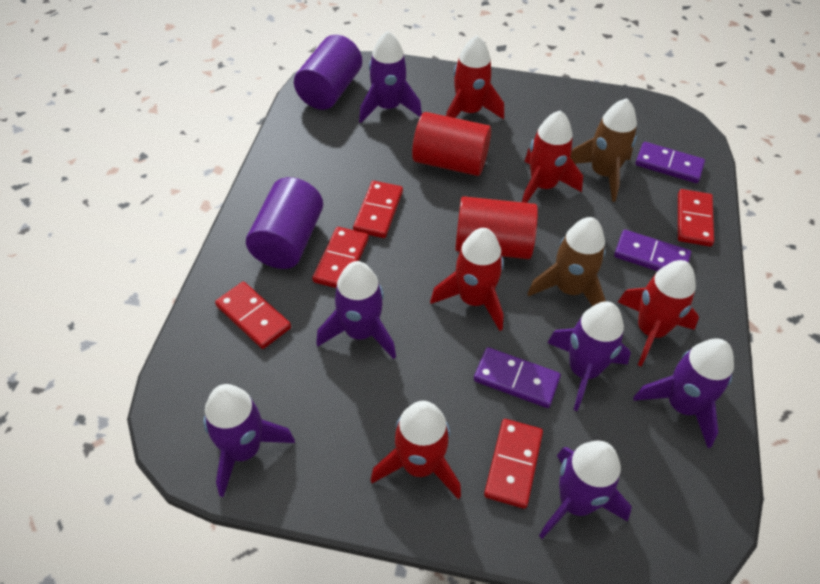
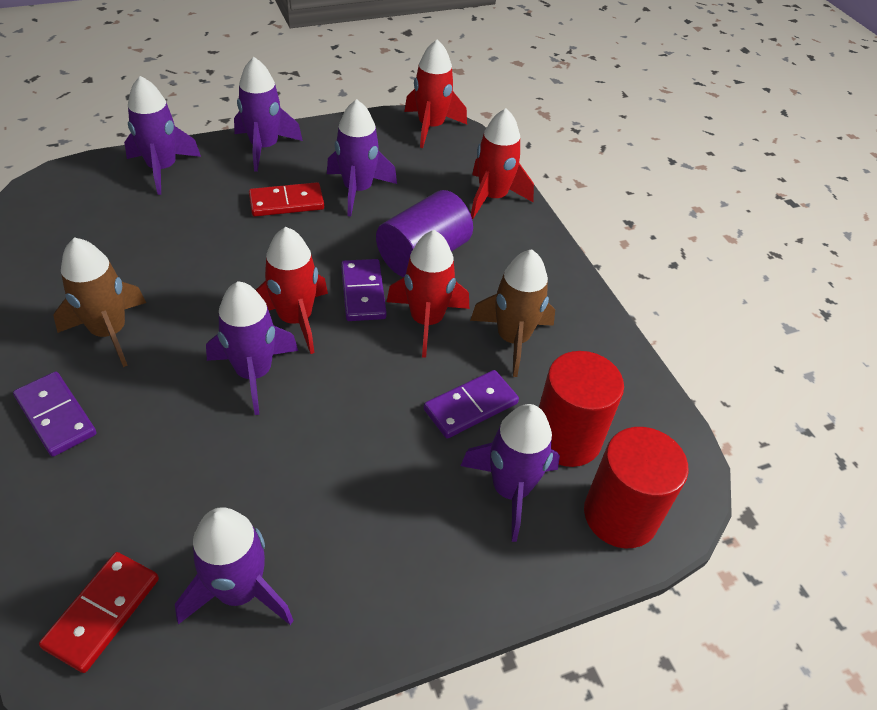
purple cylinder: [246,177,323,269] [294,35,362,110] = 2 -> [376,190,473,277] = 1
red domino: [215,282,291,349] [312,227,369,288] [353,181,403,238] [484,419,543,509] [678,189,714,247] = 5 -> [39,552,159,673] [249,182,324,217] = 2
red rocket: [371,401,461,499] [430,228,504,331] [446,35,504,119] [522,110,583,203] [618,260,699,366] = 5 -> [256,227,328,354] [387,230,469,358] [404,39,467,148] [471,108,534,219] = 4

